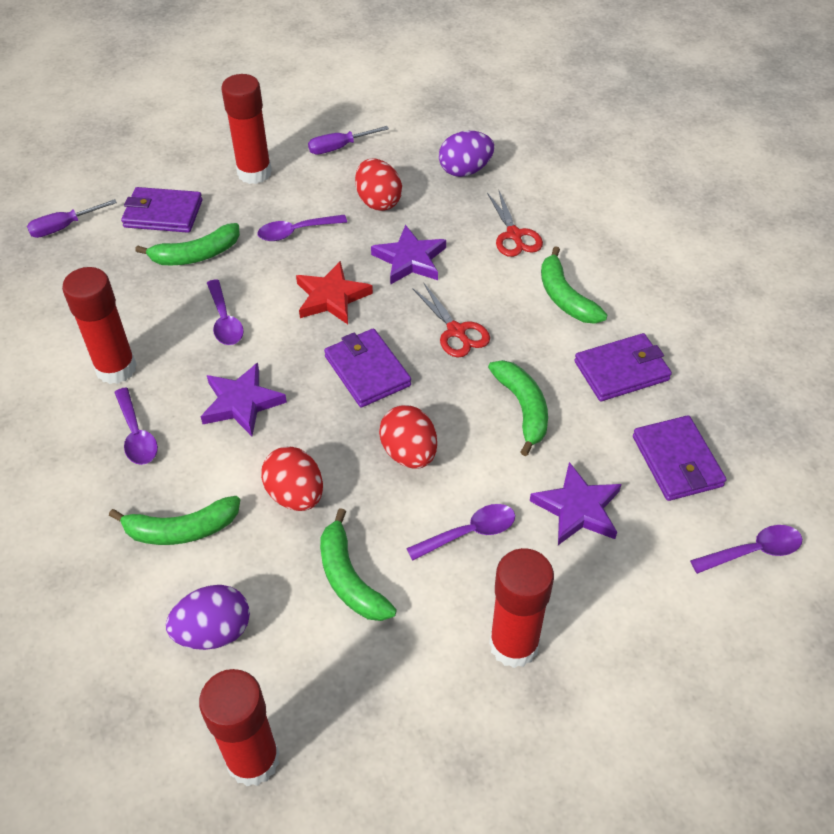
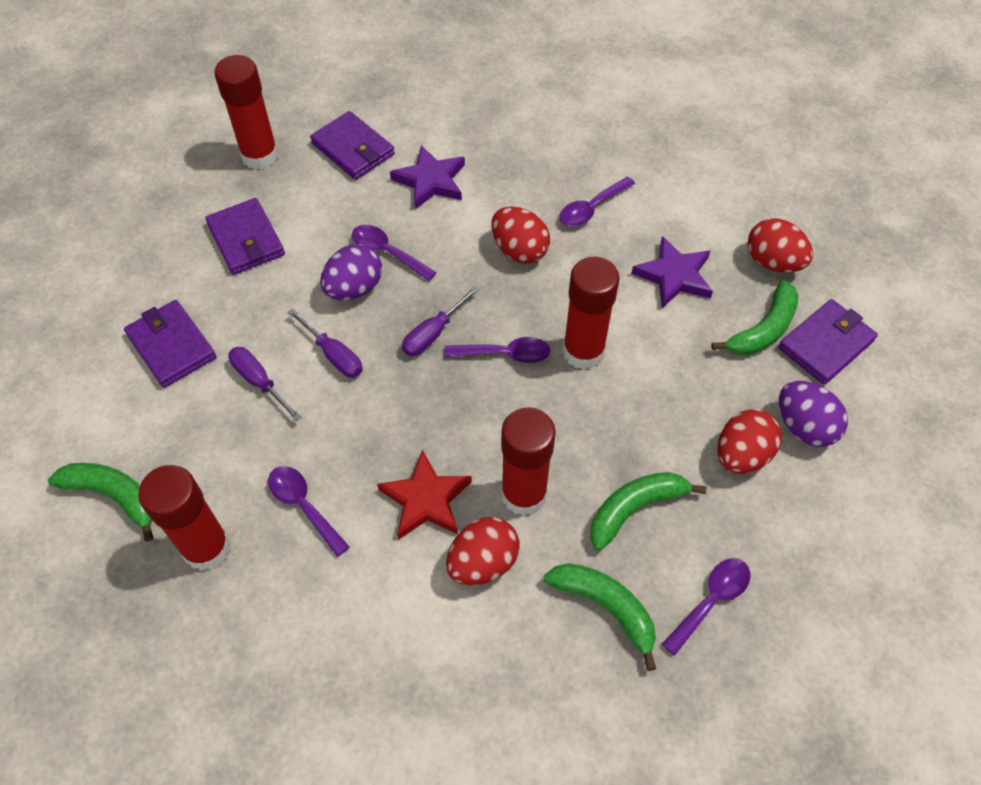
green banana: [109,496,240,545] [135,223,240,265] [320,508,397,621] [488,360,548,456] [541,246,608,324] = 5 -> [48,463,154,542] [544,563,656,671] [590,472,707,551] [711,280,799,355] = 4
purple screwdriver: [27,199,117,238] [308,126,389,155] = 2 -> [228,347,301,421] [288,308,363,377] [402,286,480,356] = 3
purple star: [201,363,287,436] [371,225,446,285] [530,462,621,545] = 3 -> [390,145,465,209] [631,236,713,308] = 2
red egg: [261,446,323,511] [355,158,402,211] [379,405,437,468] = 3 -> [446,517,520,586] [491,207,550,264] [717,409,782,474] [747,218,813,273] = 4
red scissors: [413,283,490,357] [487,191,543,257] = 2 -> none = 0

